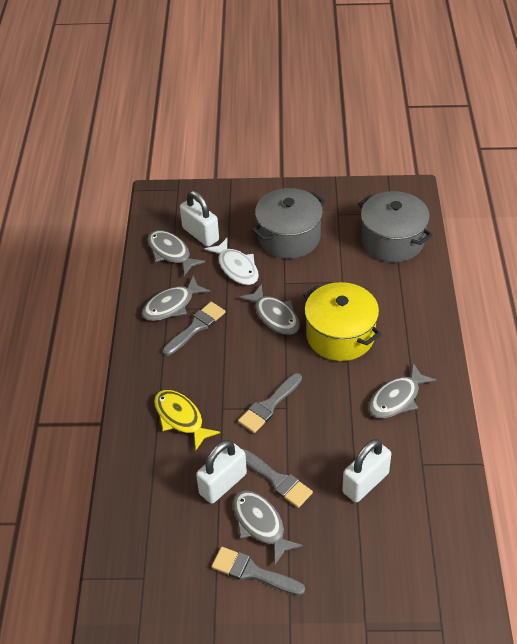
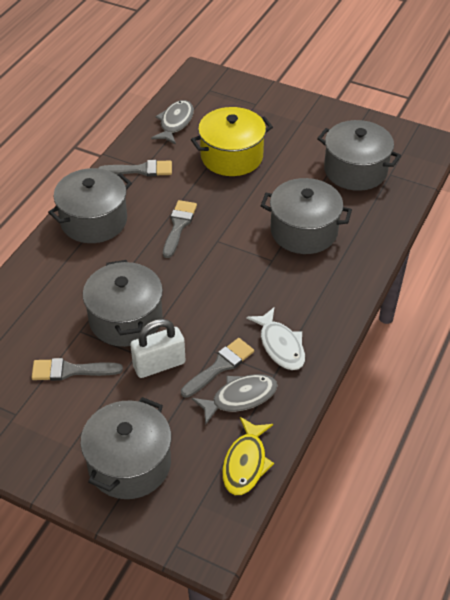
grey fish: [142,276,210,321] [147,230,205,276] [233,490,303,564] [239,284,300,335] [369,363,436,418] = 5 -> [151,100,194,144] [192,374,278,425] = 2
grey pot: [252,188,325,259] [358,191,433,262] = 2 -> [48,168,132,243] [80,397,171,499] [83,260,163,347] [261,178,352,254] [317,120,401,191] = 5
white padlock: [180,191,219,247] [196,440,247,504] [342,439,391,502] = 3 -> [130,319,186,378] = 1

